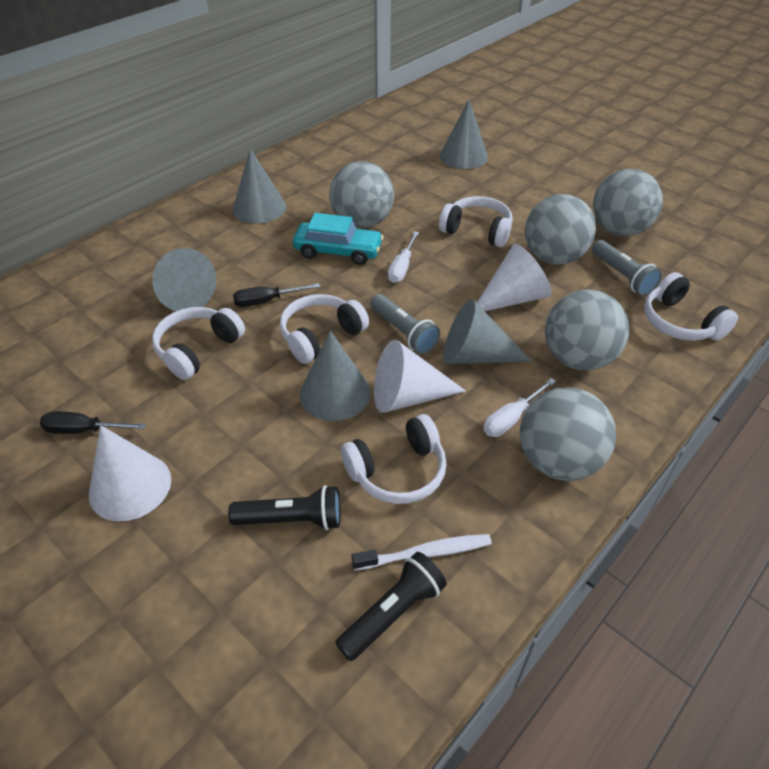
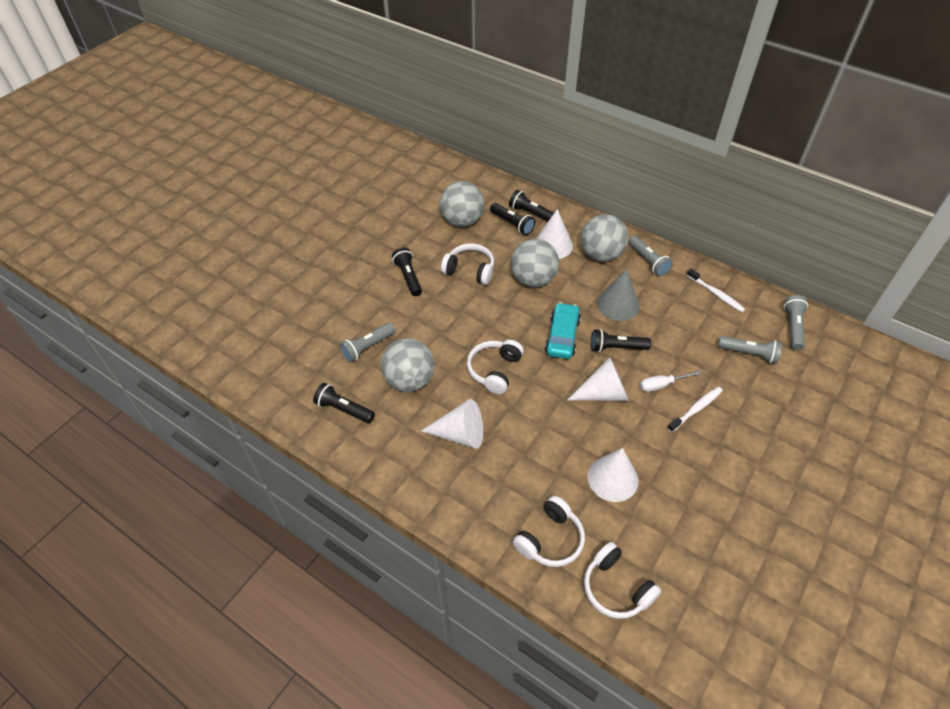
black flashlight: [228,485,341,530] [335,552,447,661] = 2 -> [313,383,375,423] [392,247,422,296] [490,203,535,235] [509,190,554,221] [591,329,651,352] = 5
black screwdriver: [40,411,146,434] [233,283,320,307] = 2 -> none = 0
grey ball: [329,161,394,228] [520,387,616,481] [525,194,596,265] [545,290,629,370] [593,169,663,237] = 5 -> [380,338,435,392] [440,181,484,227] [511,239,559,287] [581,214,628,262] = 4
grey cone: [152,248,216,311] [233,148,286,224] [300,331,371,421] [440,99,488,169] [443,299,532,364] = 5 -> [597,269,640,321] = 1
grey flashlight: [370,294,440,354] [592,240,662,296] = 2 -> [340,323,396,362] [629,236,673,276] [718,336,782,364] [784,295,808,350] = 4
white cone: [89,425,171,522] [374,340,466,413] [477,244,552,311] = 3 -> [421,399,483,449] [536,209,573,259] [567,357,629,401] [587,448,638,502] = 4
white headphones: [152,307,245,380] [280,294,369,364] [341,414,447,504] [439,196,513,247] [644,272,738,341] = 5 -> [441,243,494,285] [467,340,524,394] [513,496,585,567] [584,542,661,619] = 4
white screwdriver: [388,231,419,283] [483,378,556,437] = 2 -> [640,371,701,392] = 1
white toothbrush: [351,534,492,570] = 1 -> [667,387,723,432] [687,269,745,313] = 2

